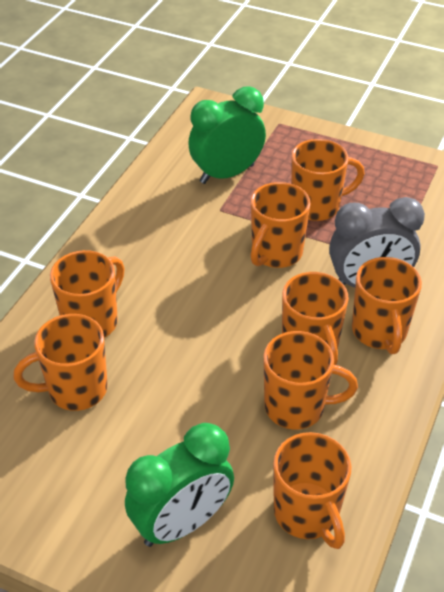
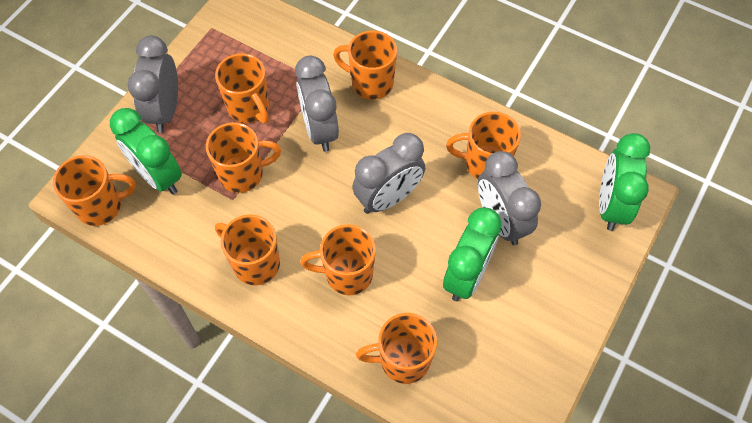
green clock: [125,423,234,547] [188,86,266,184] = 2 -> [110,108,182,195] [443,207,502,301] [599,133,650,231] = 3
grey clock: [329,197,425,287] = 1 -> [128,36,178,133] [295,55,339,152] [352,133,425,214] [478,151,541,245] = 4

